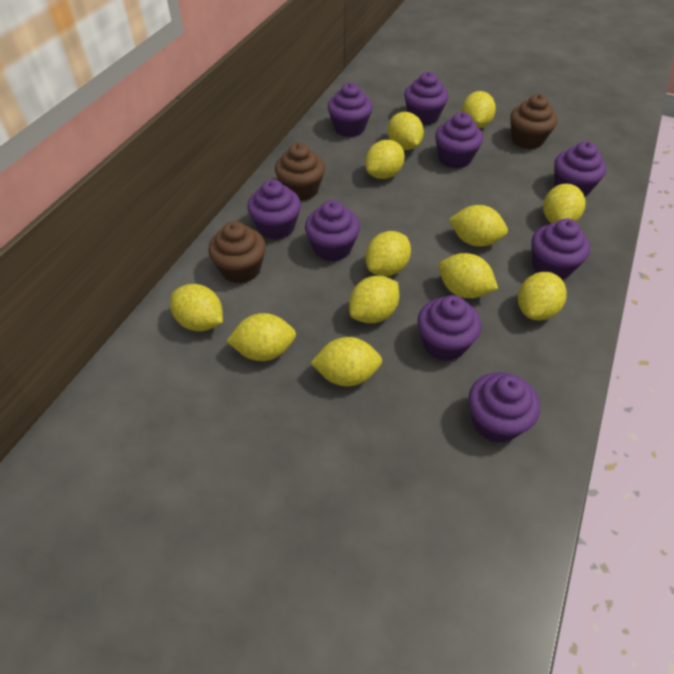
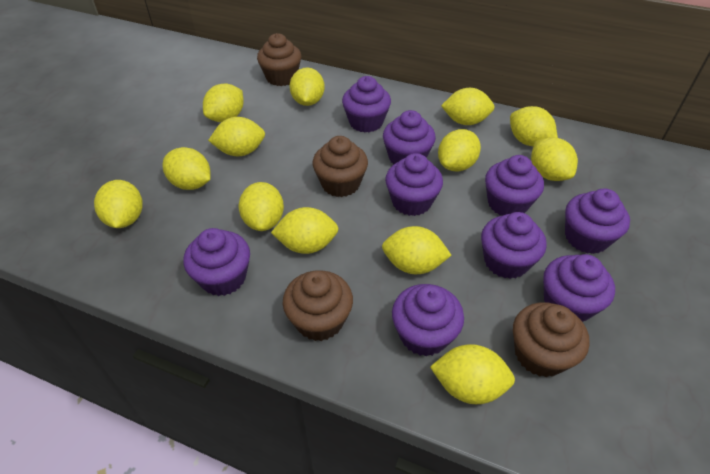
brown cupcake: [208,221,266,283] [275,143,325,201] [510,94,557,149] = 3 -> [257,33,301,86] [283,270,353,341] [313,136,368,197] [513,302,590,377] = 4
yellow lemon: [170,284,223,331] [227,313,296,361] [311,337,382,386] [349,276,399,323] [365,140,405,179] [365,231,411,276] [388,112,424,150] [439,253,498,298] [449,205,508,247] [461,91,496,128] [518,272,567,321] [543,183,585,223] = 12 -> [94,180,143,228] [163,147,210,190] [203,83,244,122] [208,117,265,156] [238,182,284,231] [271,207,339,254] [290,67,325,106] [382,226,451,274] [430,344,515,404] [438,129,481,172] [441,88,495,125] [510,106,558,146] [531,137,578,181] = 13

